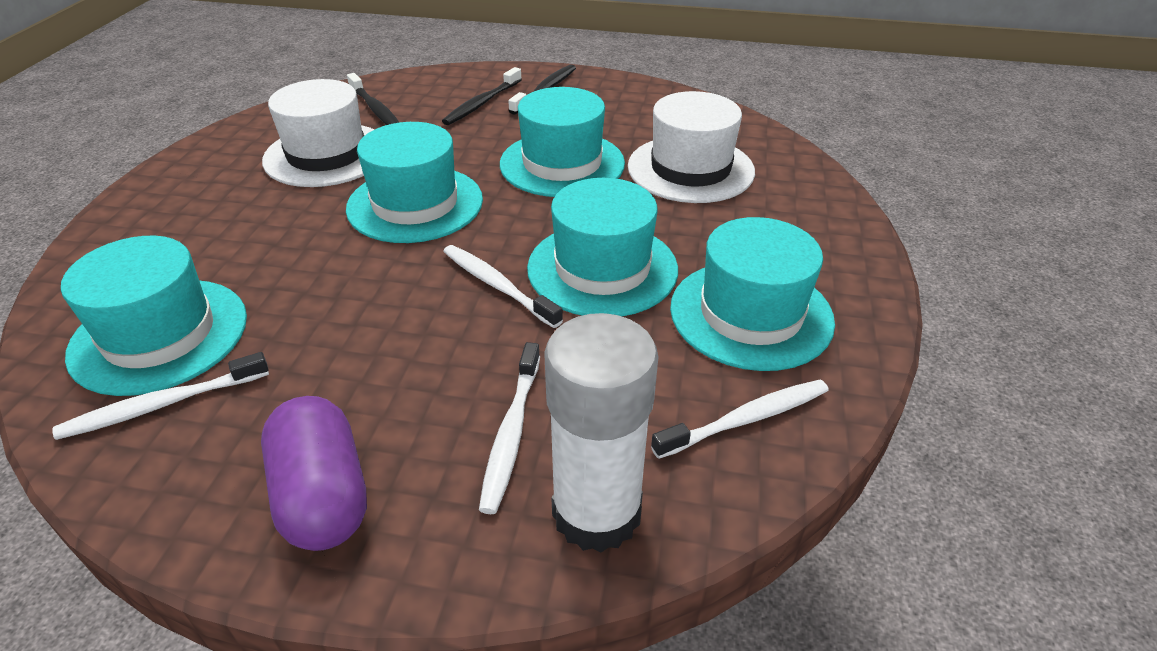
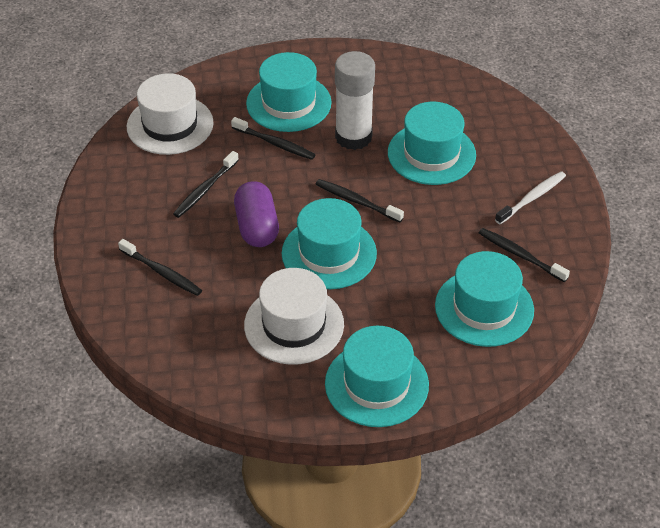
black toothbrush: [347,73,399,125] [442,67,522,125] [508,64,576,115] = 3 -> [118,239,202,296] [173,151,239,218] [231,117,315,160] [315,179,404,222] [479,228,570,282] = 5
white toothbrush: [52,352,269,440] [443,245,563,328] [479,342,540,514] [651,380,829,459] = 4 -> [495,171,566,224] = 1

